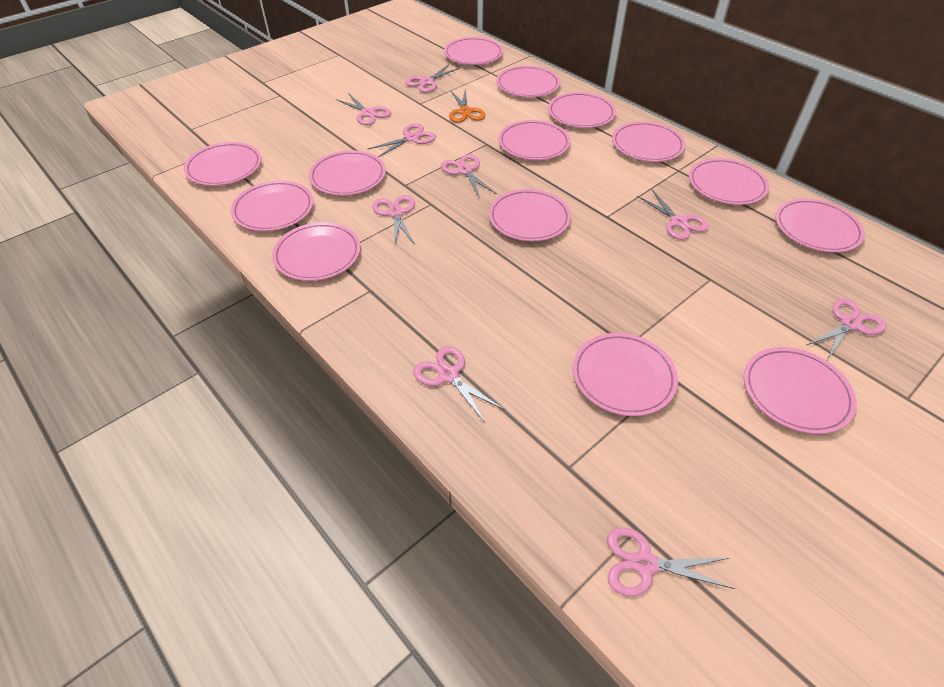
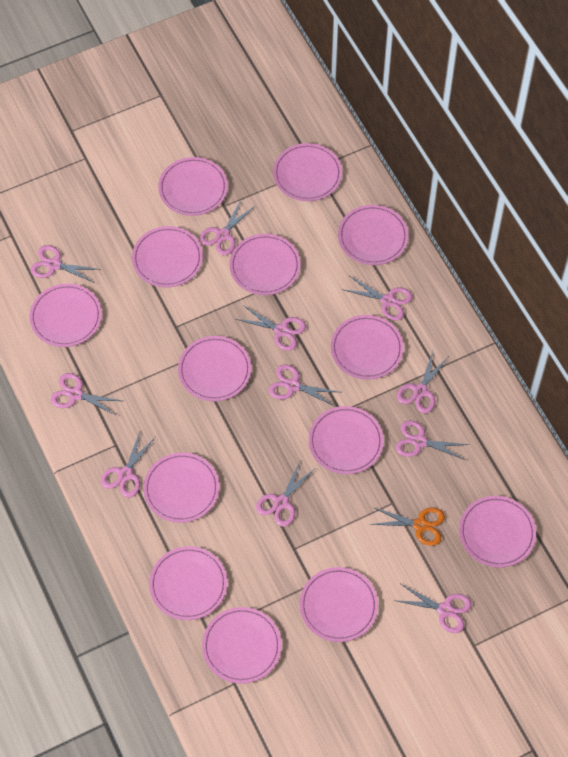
pink scissors: [336,93,391,125] [368,123,436,157] [372,195,415,246] [405,64,460,93] [413,346,505,423] [441,154,496,198] [607,527,735,596] [637,190,709,240] [807,298,886,360] = 9 -> [30,245,101,283] [51,373,122,416] [101,431,156,498] [199,198,256,255] [236,305,306,351] [256,461,315,527] [269,364,339,407] [342,276,413,321] [394,584,472,633] [396,421,470,460] [397,351,449,413] = 11

